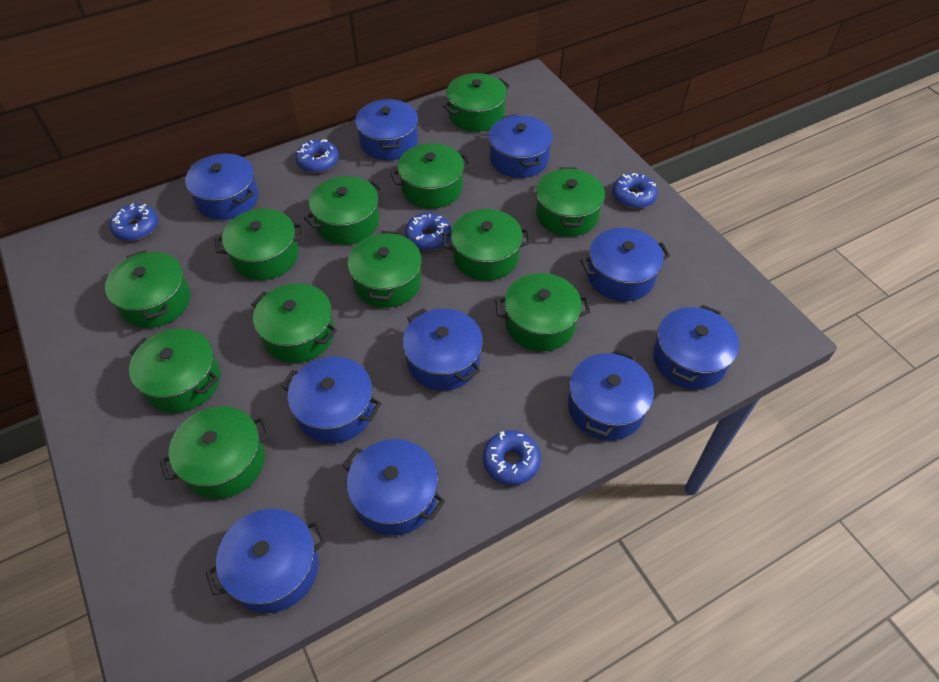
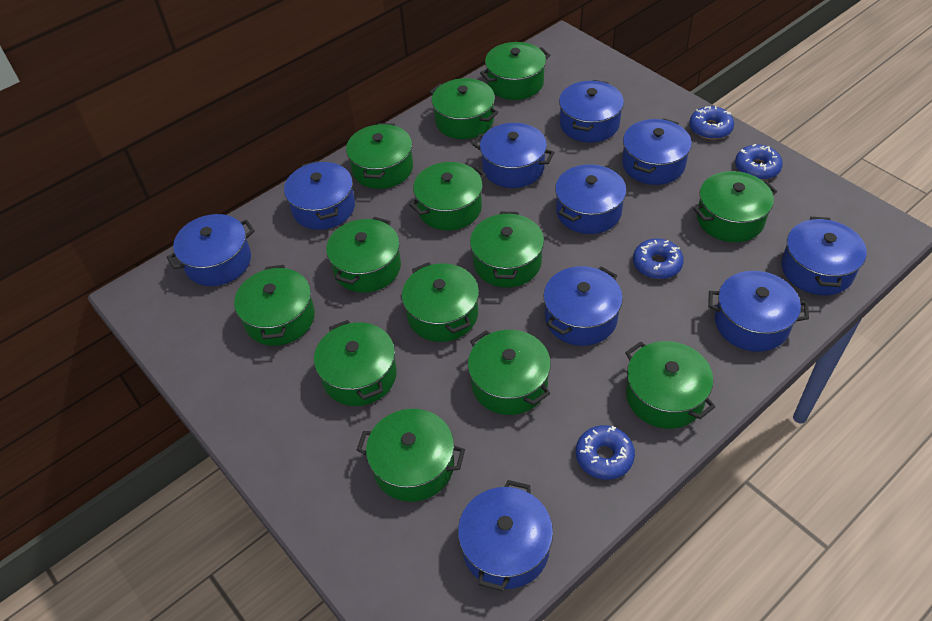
blue donut: [110,203,158,241] [296,139,339,173] [405,213,451,250] [483,430,541,485] [612,173,658,208] = 5 -> [576,425,635,480] [633,238,684,279] [689,106,734,139] [735,144,783,180] = 4
green pot: [105,250,191,328] [129,329,220,413] [160,406,271,499] [215,208,304,280] [251,283,337,363] [304,176,383,245] [348,231,422,308] [390,143,472,209] [443,73,510,132] [443,209,531,281] [495,273,590,352] [536,167,605,237] = 12 -> [234,265,315,346] [314,320,397,406] [326,217,401,293] [346,123,413,189] [357,409,465,502] [402,262,479,342] [409,162,486,231] [430,78,498,139] [468,330,551,415] [470,212,544,288] [480,42,550,100] [625,341,715,429] [693,171,777,242] = 13

